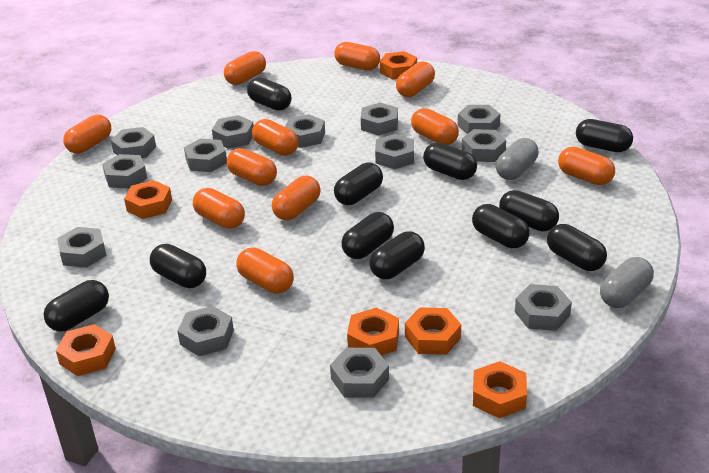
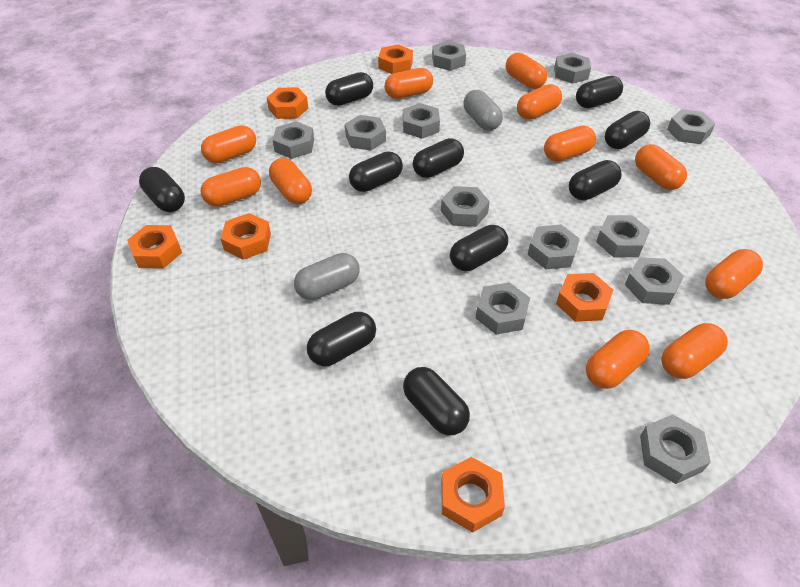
black capsule: [44,280,109,331] [150,244,206,288] [247,77,291,111] [334,163,383,205] [341,212,394,259] [370,232,425,279] [423,142,477,180] [472,204,530,248] [499,190,559,231] [547,224,607,271] [576,119,633,152] = 11 -> [139,167,185,212] [307,312,376,366] [325,72,373,106] [349,151,403,192] [403,367,470,435] [413,138,464,178] [450,225,508,271] [569,160,622,200] [576,76,623,108] [605,111,650,149] = 10
grey nut: [57,227,107,268] [102,154,147,189] [111,127,156,158] [178,306,234,356] [184,138,227,172] [212,115,254,149] [285,114,325,148] [330,348,389,398] [361,103,398,135] [375,134,414,169] [458,105,501,134] [462,129,506,162] [515,284,572,331] = 13 -> [273,121,314,159] [345,115,386,151] [403,103,440,139] [432,41,466,71] [441,186,490,227] [476,282,530,334] [528,225,580,269] [554,53,591,84] [596,215,650,257] [625,257,684,305] [640,414,711,484] [667,109,716,144] = 12

